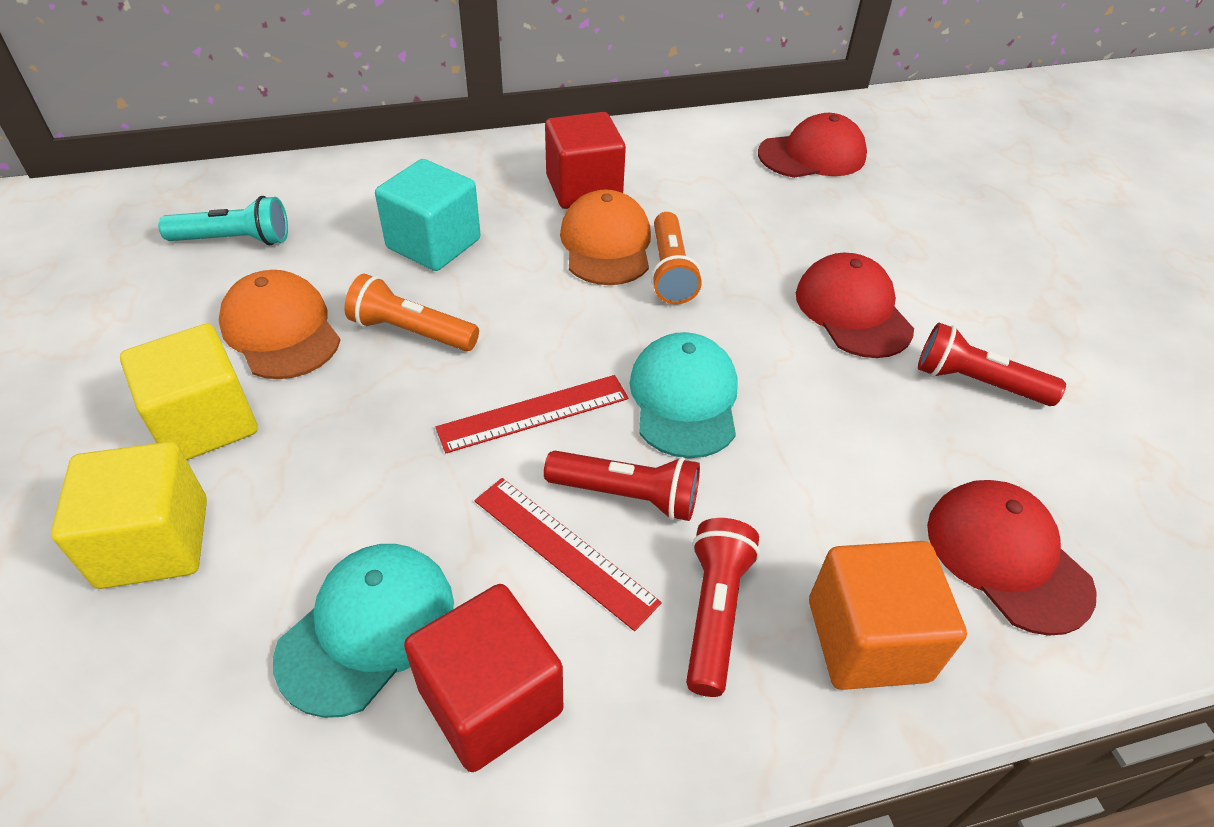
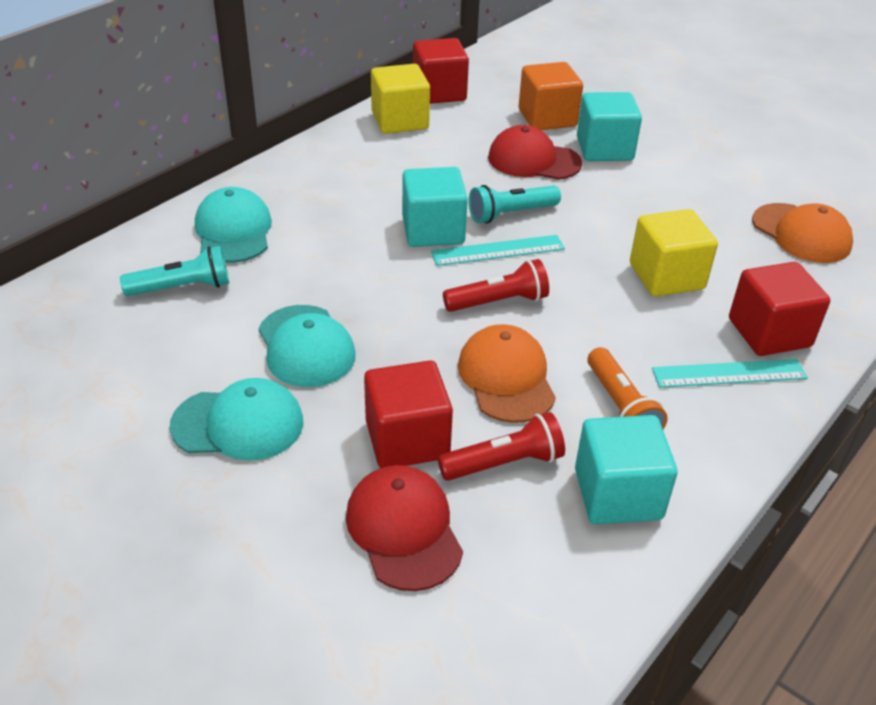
orange flashlight: [344,274,479,351] [651,212,702,304] = 2 -> [588,347,668,429] = 1
red cap: [758,113,867,178] [796,253,914,358] [927,480,1097,636] = 3 -> [346,465,463,591] [488,125,582,180] = 2
red cube: [404,584,563,772] [545,112,626,209] = 2 -> [364,360,453,468] [413,38,469,104] [729,262,830,356] = 3
red flashlight: [544,451,700,521] [686,518,760,697] [918,323,1066,406] = 3 -> [438,412,565,481] [443,259,549,312] = 2
red ruler: [435,375,628,453] [474,478,662,631] = 2 -> none = 0
turquoise cap: [273,544,454,718] [629,332,738,458] = 2 -> [170,378,303,461] [195,187,272,263] [259,305,356,387] = 3
turquoise cube: [375,159,481,271] = 1 -> [402,167,468,247] [575,415,677,524] [577,92,642,161] = 3
turquoise flashlight: [158,196,288,245] = 1 -> [120,246,229,296] [469,185,561,224] = 2
turquoise ruler: none = 0 -> [431,235,565,266] [652,359,808,388] = 2

